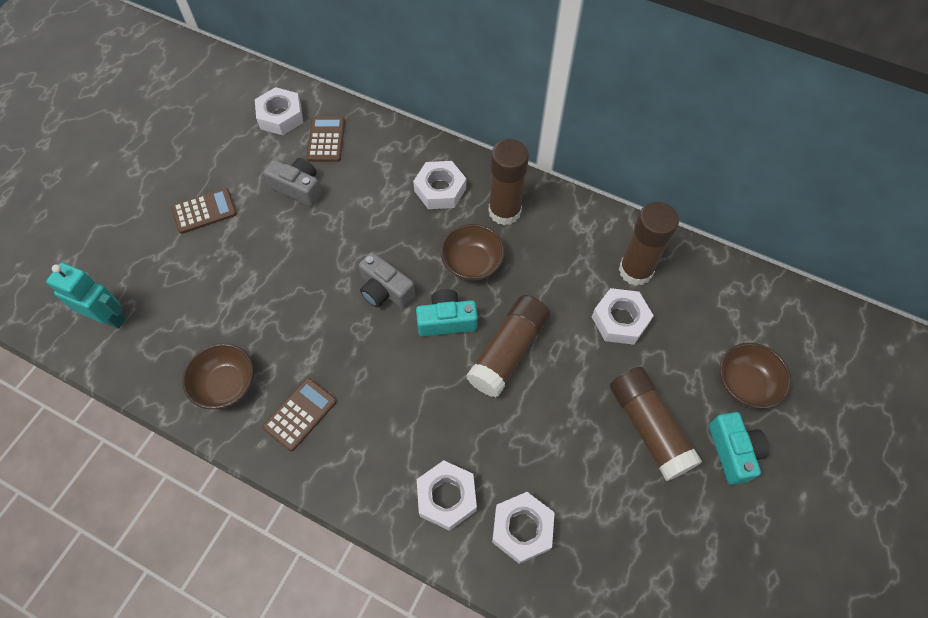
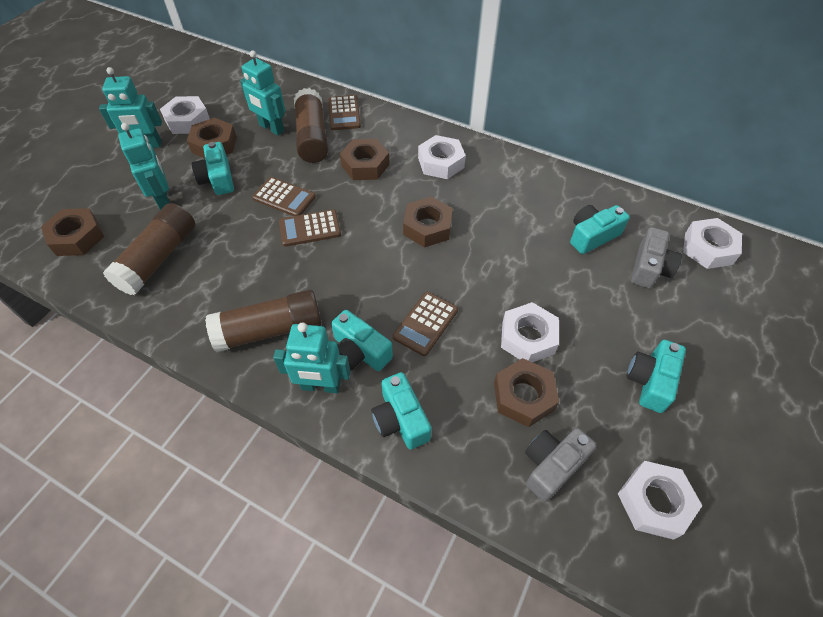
brown bowl: [182,343,254,409] [441,224,505,281] [720,343,791,409] = 3 -> none = 0
brown calculator: [171,188,237,234] [263,378,337,452] [307,116,345,162] = 3 -> [252,177,316,216] [279,209,341,247] [328,95,361,130] [393,292,458,356] = 4
brown glue stick: [466,295,550,397] [489,139,529,225] [610,367,702,481] [619,202,679,286] = 4 -> [103,203,195,295] [205,290,322,352] [294,88,328,163] = 3
brown nut: none = 0 -> [41,208,104,256] [187,118,237,159] [340,139,390,180] [403,197,453,247] [494,358,559,427] = 5
turquoise camera: [416,289,478,336] [709,412,769,485] = 2 -> [192,142,234,195] [331,310,393,371] [371,372,432,449] [570,205,630,254] [627,340,686,413] = 5
turquoise robot: [46,263,126,329] = 1 -> [99,67,162,148] [118,123,170,210] [240,50,285,136] [273,322,351,393] = 4

